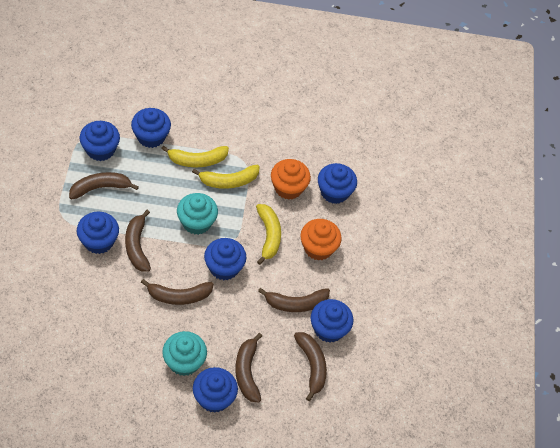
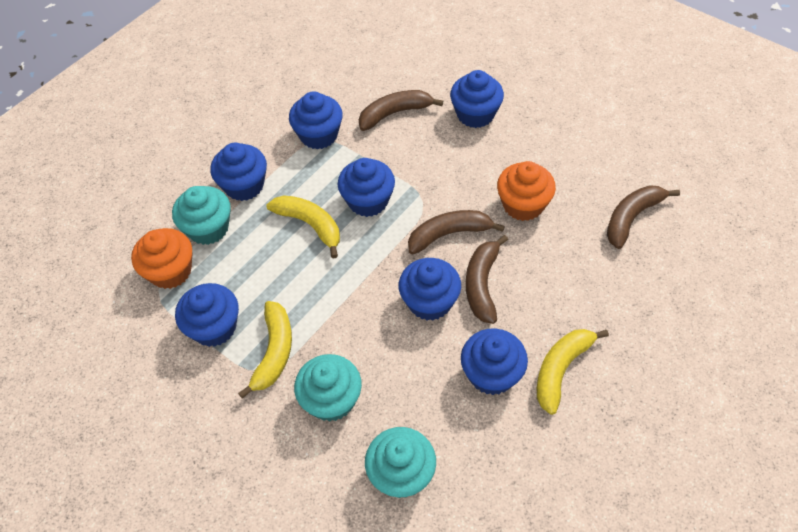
brown banana: [69,172,139,199] [125,210,151,272] [141,279,214,305] [235,333,262,403] [258,288,330,312] [294,332,327,401] = 6 -> [359,90,443,131] [408,210,505,254] [466,235,508,324] [607,185,680,249] = 4
turquoise cupcake: [162,331,207,376] [177,193,218,235] = 2 -> [172,186,231,245] [294,354,362,422] [365,427,436,498] = 3

